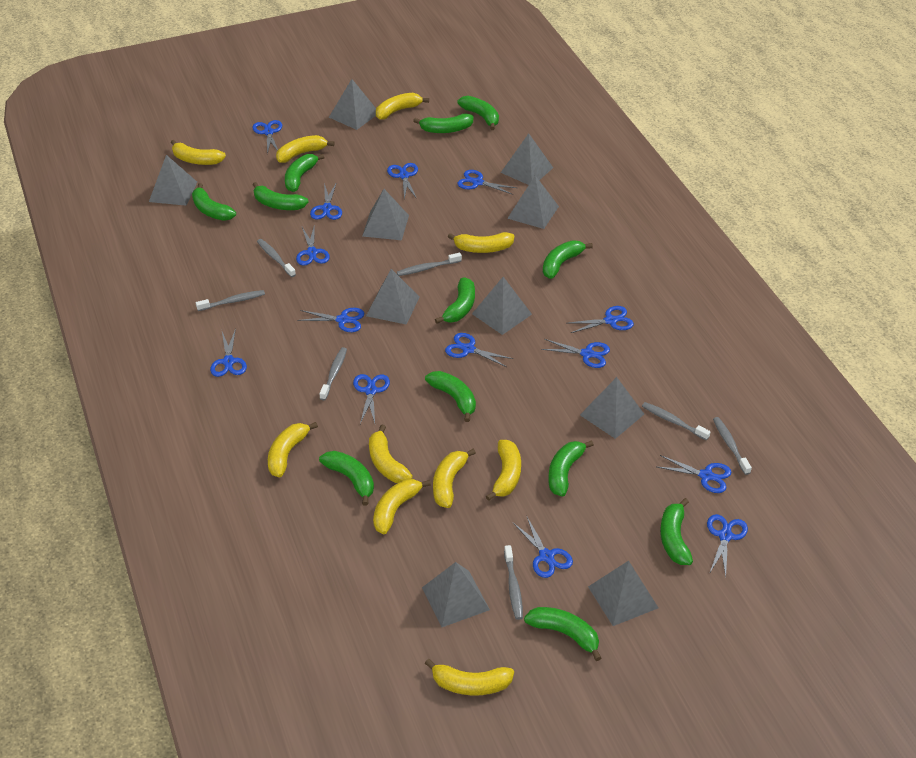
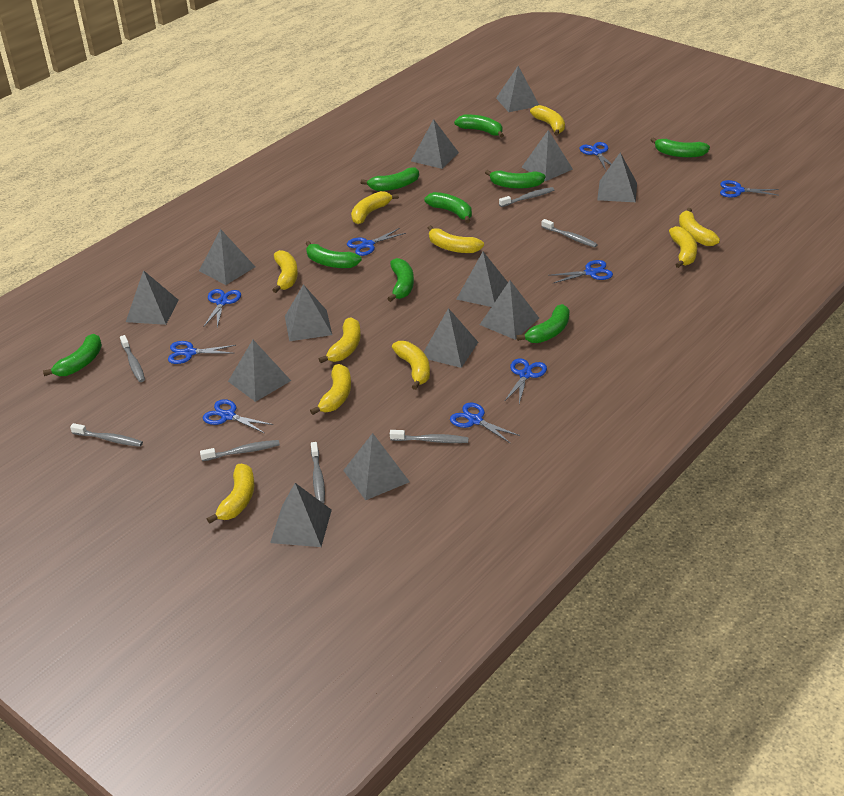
blue scissors: [210,329,247,377] [252,120,282,154] [296,224,330,266] [297,308,364,332] [310,182,342,220] [353,374,390,424] [387,163,418,200] [445,333,513,367] [457,170,517,195] [513,517,573,578] [541,339,610,368] [568,306,634,333] [657,455,731,493] [707,514,748,577] = 14 -> [168,341,236,364] [203,289,241,327] [203,399,273,433] [347,228,406,256] [450,403,520,444] [504,358,547,404] [548,260,613,284] [580,142,611,170] [720,180,779,198] = 9
green banana: [192,183,236,221] [253,182,308,210] [285,154,325,192] [319,451,374,506] [413,114,473,133] [425,371,476,422] [435,278,475,324] [457,96,499,130] [524,607,601,661] [543,240,593,279] [548,440,594,497] [660,498,693,565] = 12 -> [43,334,102,376] [306,241,362,268] [361,168,419,191] [387,258,414,302] [424,192,472,223] [454,114,504,138] [485,170,546,189] [516,304,570,343] [651,137,710,158] = 9
grey pyramid: [149,155,197,206] [329,79,376,130] [362,189,409,240] [366,269,419,325] [422,562,490,627] [472,277,532,335] [501,133,553,185] [507,176,559,229] [580,377,644,439] [588,561,658,626] = 10 -> [126,270,178,325] [199,229,255,285] [228,340,291,402] [270,483,332,547] [285,284,332,341] [343,433,410,500] [411,119,459,169] [424,308,478,368] [456,252,508,307] [480,280,539,340] [496,66,539,112] [522,130,573,181] [597,153,637,202] = 13

